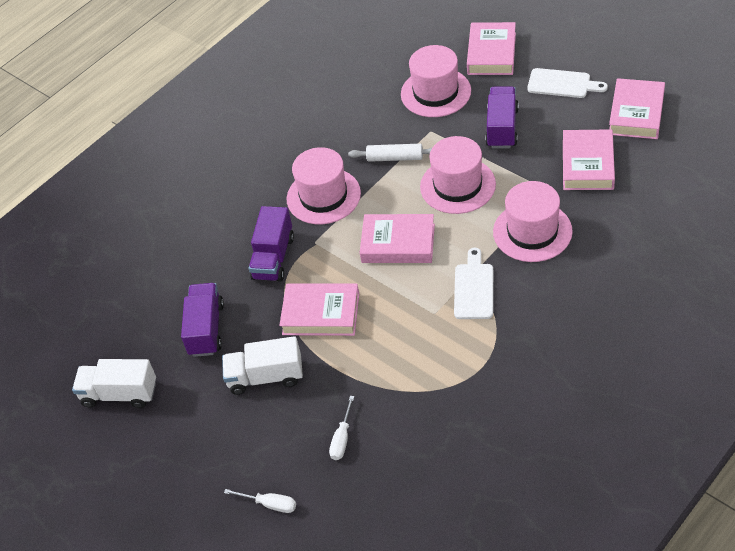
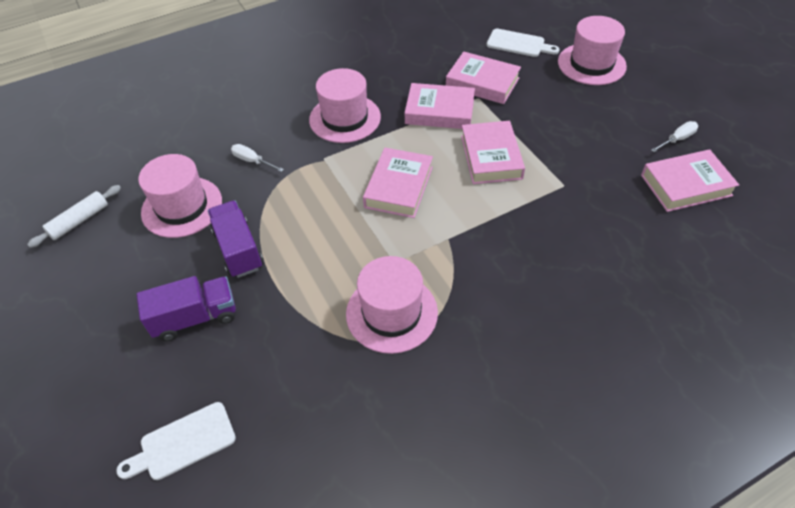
purple truck: [181,283,224,357] [249,206,294,282] [485,86,519,148] = 3 -> [137,276,236,341] [208,201,263,278] = 2
white truck: [72,359,156,408] [222,336,303,395] = 2 -> none = 0

